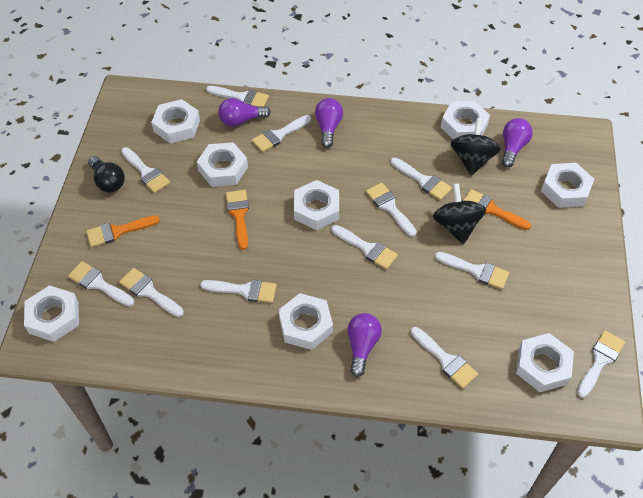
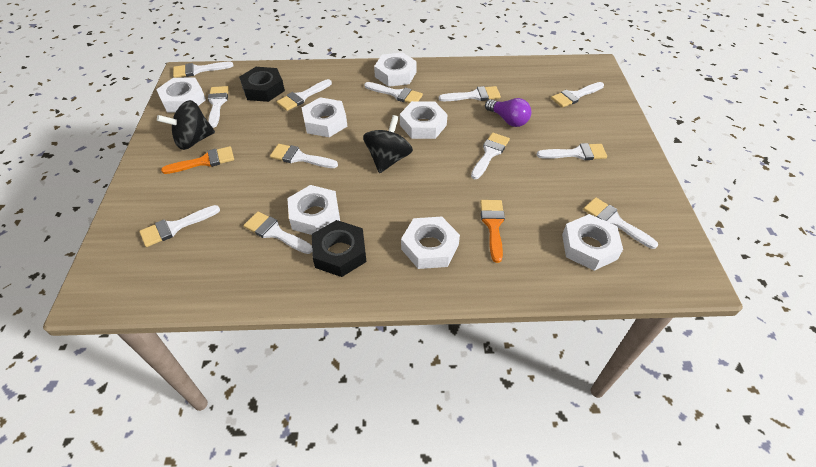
black light bulb: [88,156,125,193] = 1 -> none = 0
black nut: none = 0 -> [239,67,285,102] [312,220,366,277] = 2
orange brush: [86,215,160,247] [226,190,249,250] [463,189,531,230] = 3 -> [161,146,234,174] [480,200,505,263] = 2
purple light bulb: [218,98,271,127] [315,98,343,148] [347,313,382,377] [502,118,533,168] = 4 -> [485,98,531,127] = 1
white nut: [24,285,79,342] [151,99,200,144] [197,142,248,187] [278,293,333,350] [294,180,339,230] [441,101,490,139] [516,333,574,392] [541,163,594,208] = 8 -> [156,78,206,113] [287,185,340,235] [302,97,347,137] [374,52,417,87] [400,101,448,139] [401,217,460,269] [562,214,623,271] = 7

